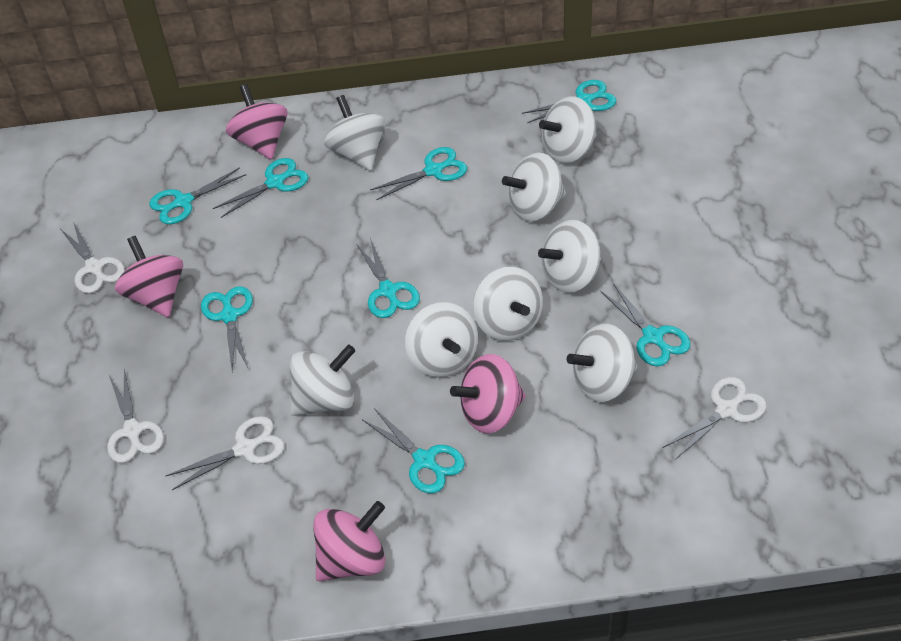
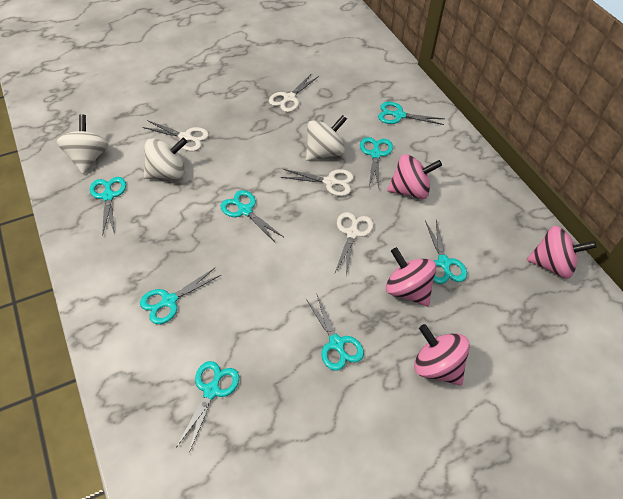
white spinning top: [290,344,355,416] [324,95,386,171] [405,302,478,378] [473,267,543,341] [502,153,566,222] [538,220,601,293] [539,96,596,163] [567,324,637,402] = 8 -> [56,114,108,174] [144,138,187,179] [306,115,347,161] = 3

